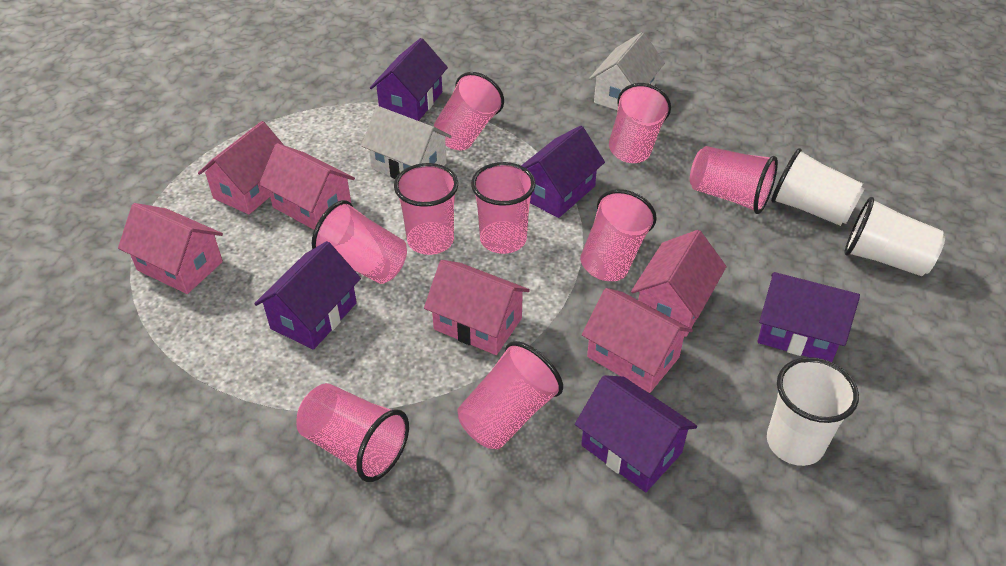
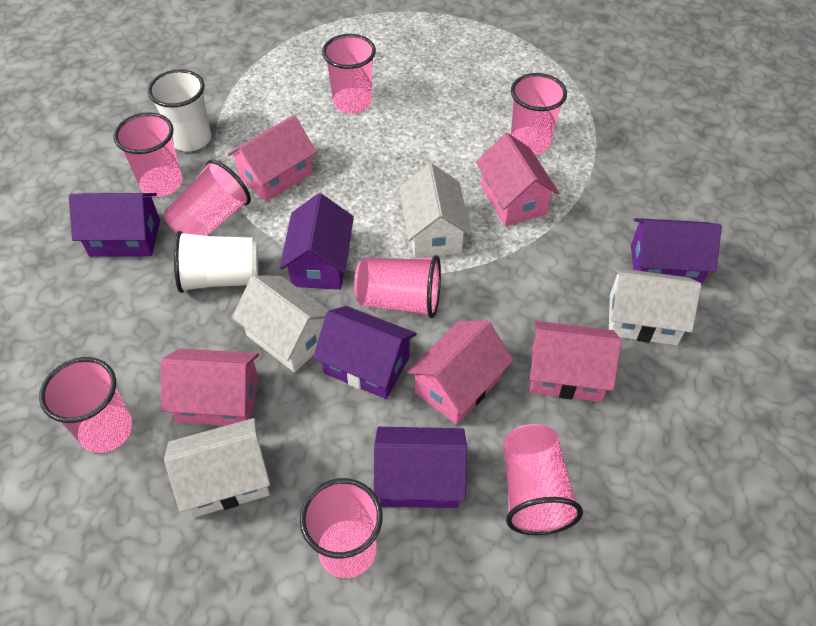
pink cup: [296,383,409,482] [312,200,407,284] [394,163,458,255] [434,72,504,151] [457,341,563,449] [471,162,536,254] [580,189,657,281] [609,83,671,163] [690,146,778,214] = 9 -> [39,357,132,453] [114,112,183,197] [164,160,251,236] [300,478,383,578] [322,34,376,114] [354,255,441,318] [503,424,583,535] [511,73,567,155] = 8
pink house: [118,203,223,294] [198,121,284,215] [259,143,355,230] [424,260,530,355] [582,288,693,393] [631,230,727,337] = 6 -> [161,348,259,426] [227,115,316,202] [407,320,514,425] [476,133,559,226] [530,321,622,402] = 5
white cup: [767,357,859,466] [771,148,864,226] [844,197,945,276] = 3 -> [148,69,211,151] [174,231,259,293] = 2
white house: [361,106,452,179] [589,32,665,110] = 2 -> [164,418,270,518] [232,275,329,372] [399,163,471,258] [609,268,701,345] = 4

